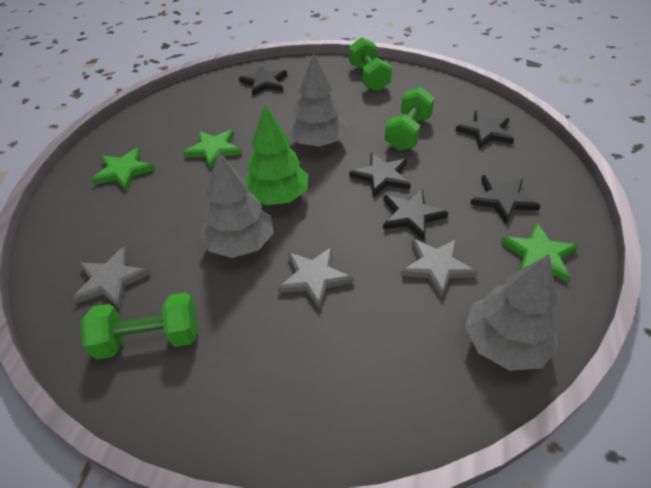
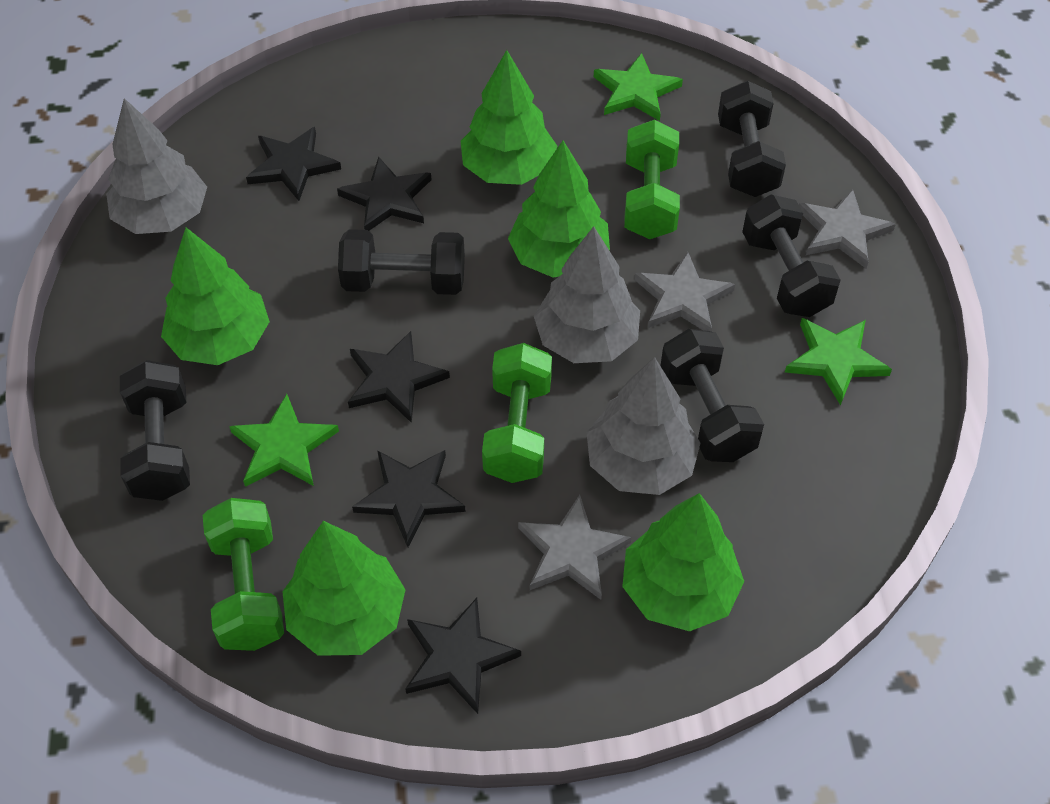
black dumbbell: none = 0 -> [120,360,190,501] [338,229,465,295] [660,329,764,462] [718,81,786,197] [742,195,841,317] = 5
green tree: [244,105,309,205] = 1 -> [161,228,270,365] [282,521,406,656] [461,50,557,185] [508,140,610,277] [622,493,744,632] = 5

